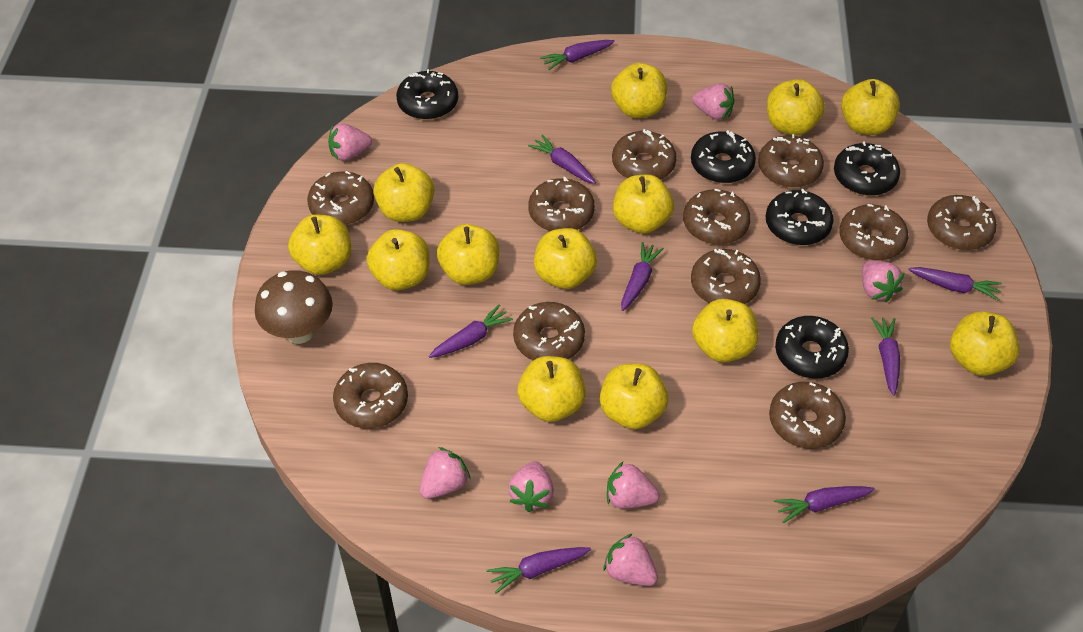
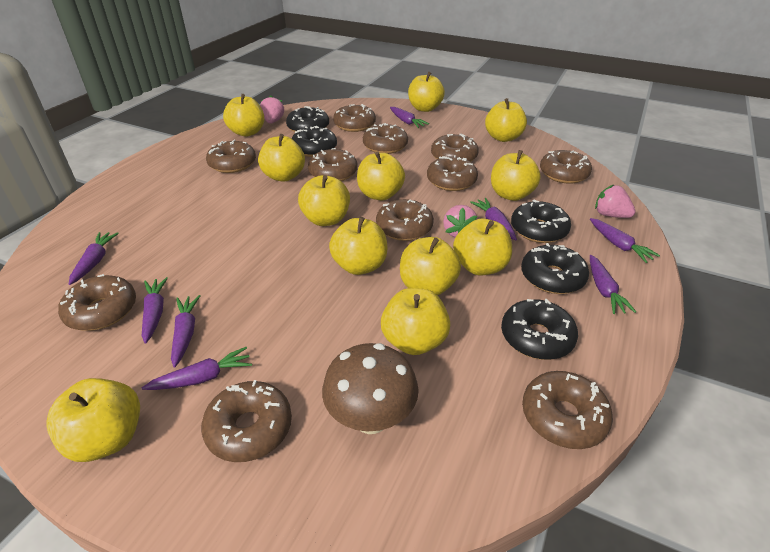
pink strawberry: [328,123,372,161] [420,447,471,499] [508,461,554,512] [603,533,658,586] [607,462,660,509] [692,83,734,120] [862,261,904,302] = 7 -> [260,95,284,124] [443,205,478,237] [595,185,636,218] = 3
yellow apple: [288,215,351,275] [367,229,430,290] [373,163,434,222] [437,224,499,285] [518,356,586,422] [534,228,597,289] [600,363,668,429] [611,63,667,118] [613,175,674,234] [692,299,758,363] [767,79,825,136] [841,79,900,135] [950,312,1020,376] = 13 -> [46,378,140,462] [223,94,264,137] [258,134,305,182] [298,175,350,226] [329,217,387,275] [357,151,405,200] [381,288,450,355] [400,237,461,295] [408,72,445,112] [453,219,512,275] [485,98,527,142] [491,150,541,201] = 12

